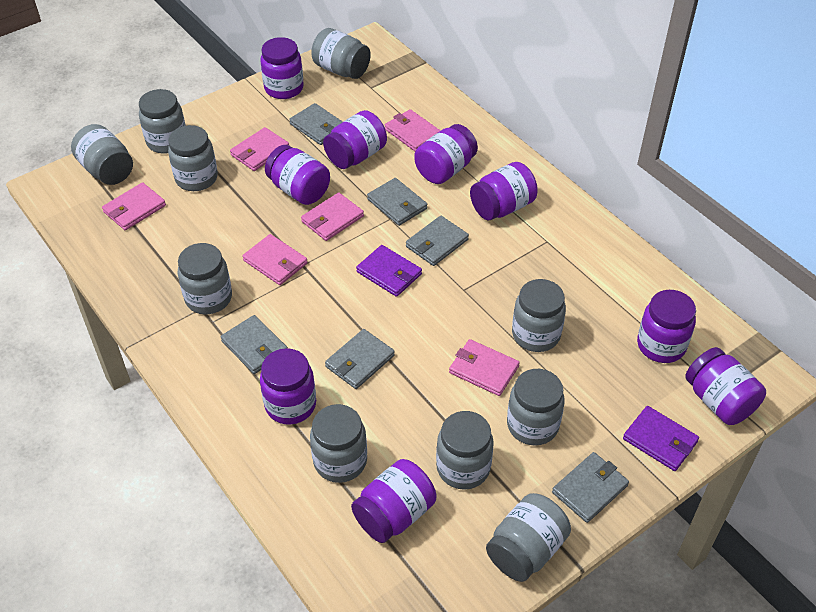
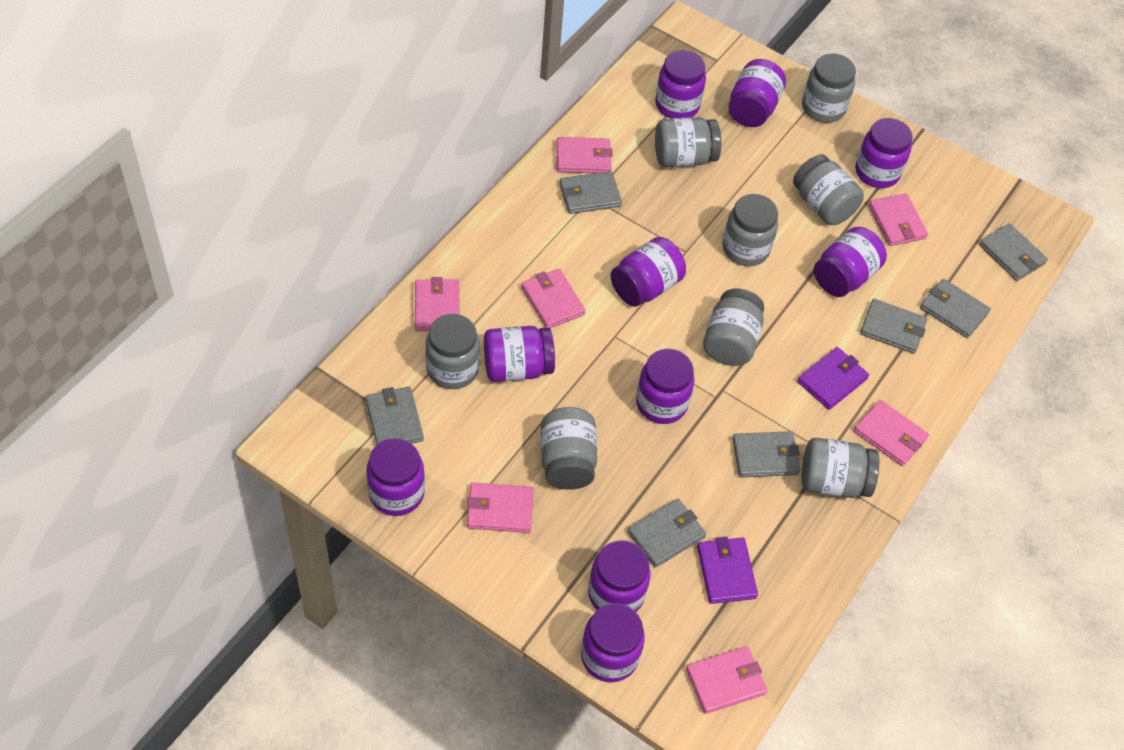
grey jar: [71,124,133,185] [139,89,186,154] [168,125,218,191] [178,243,232,314] [310,404,367,483] [311,28,371,79] [436,411,494,490] [486,493,571,582] [507,369,565,446] [512,279,566,352] = 10 -> [425,314,480,389] [541,407,597,490] [655,117,721,167] [703,288,764,366] [722,194,778,266] [793,154,864,225] [802,53,856,123] [802,438,879,498] = 8
grey wallet: [221,315,288,374] [289,103,343,145] [325,329,395,389] [367,178,427,226] [406,216,469,266] [552,452,629,523] = 6 -> [366,387,424,445] [559,171,622,214] [627,499,706,568] [732,431,800,478] [860,299,927,354] [920,279,991,338] [979,223,1048,281] = 7
pink wallet: [102,182,166,230] [230,127,289,171] [242,234,308,285] [301,192,364,241] [385,109,441,151] [449,339,520,396] = 6 -> [415,277,460,331] [467,483,534,533] [521,269,586,328] [556,137,613,173] [686,646,767,714] [854,400,929,466] [868,193,928,246] = 7
purple jar: [260,348,316,425] [261,37,304,99] [265,145,330,205] [323,110,387,169] [351,459,436,543] [414,124,478,184] [470,162,538,220] [637,290,696,363] [685,347,766,425] = 9 -> [367,438,425,516] [484,326,555,382] [581,603,645,682] [588,540,651,612] [611,237,686,307] [636,349,694,424] [655,50,706,119] [728,59,786,127] [814,227,887,297] [855,118,913,188] = 10

